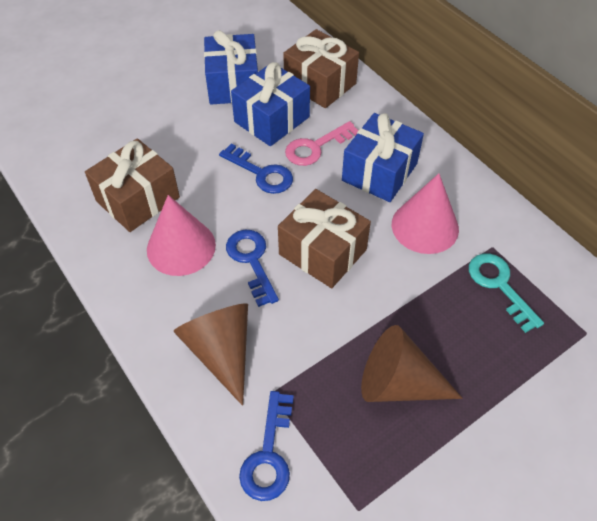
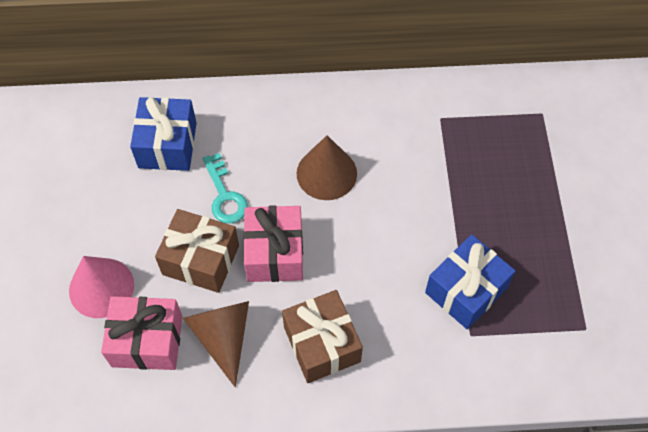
blue gift: [204,30,258,104] [231,62,310,146] [342,113,424,202] = 3 -> [130,97,197,171] [425,234,516,329] = 2
blue key: [219,144,293,194] [226,230,279,307] [239,391,294,501] = 3 -> none = 0
brown gift: [85,138,180,232] [278,189,371,288] [283,29,359,108] = 3 -> [155,209,239,293] [282,290,363,383] = 2
pink cone: [147,195,216,276] [392,173,459,254] = 2 -> [69,256,134,318] = 1
pink gift: none = 0 -> [101,296,182,370] [243,205,303,282] = 2
pink key: [285,121,359,166] = 1 -> none = 0

